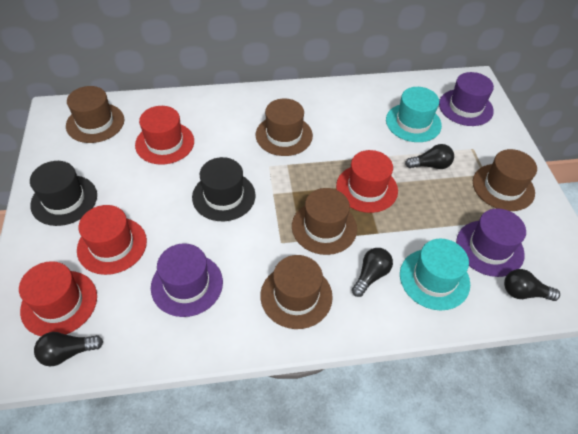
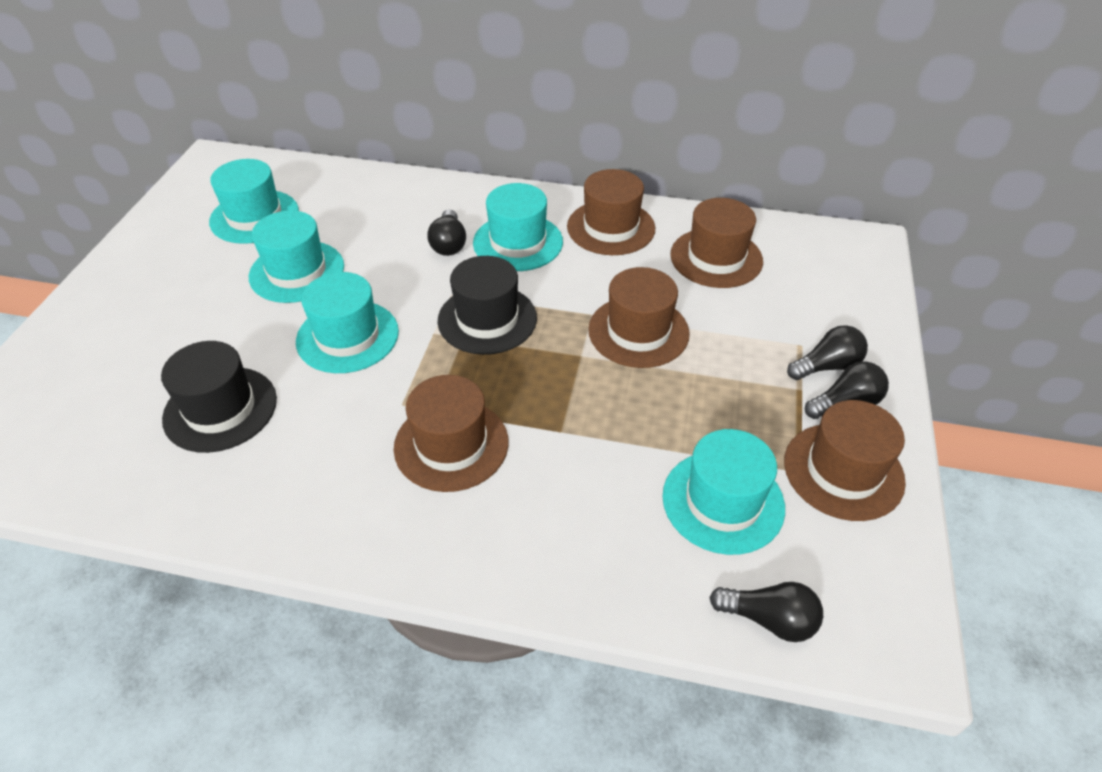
purple hat: [151,243,223,317] [439,72,494,126] [456,208,526,277] = 3 -> none = 0
red hat: [19,261,97,336] [77,205,147,275] [135,106,194,165] [336,150,398,213] = 4 -> none = 0
turquoise hat: [386,87,442,142] [400,239,470,310] = 2 -> [209,159,299,244] [249,210,344,303] [296,272,399,373] [473,183,563,271] [662,429,785,555] = 5

